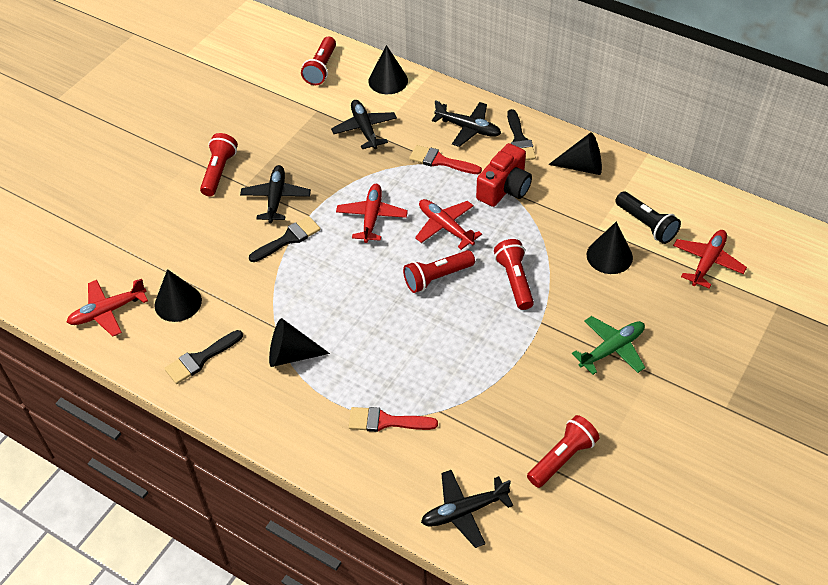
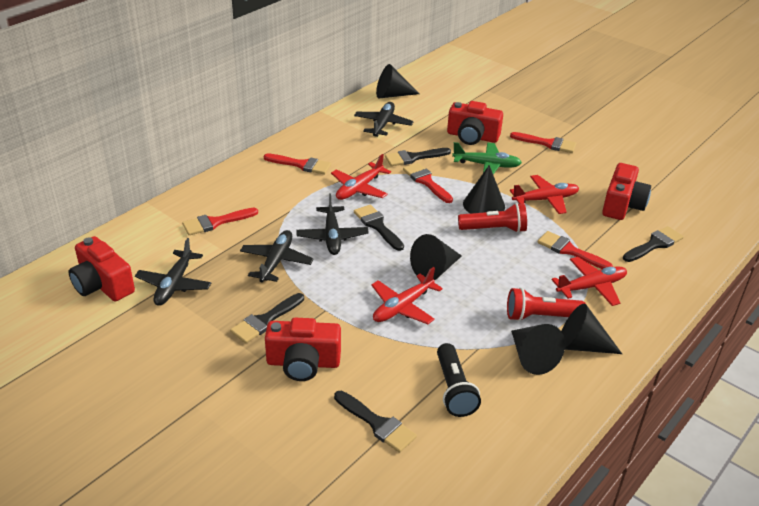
black brush: [164,330,243,384] [249,216,321,262] [507,109,536,160] = 3 -> [230,293,304,343] [334,391,417,453] [354,205,404,251] [385,148,451,166] [623,226,684,262] = 5
red brush: [349,407,438,432] [409,145,482,174] = 2 -> [182,208,258,235] [264,153,331,174] [403,163,453,203] [510,132,576,153] [537,231,613,269] = 5
red camera: [476,143,532,207] = 1 -> [69,236,135,301] [265,318,341,381] [447,101,503,145] [602,163,651,220] = 4
red flashlight: [200,133,238,196] [301,37,336,85] [403,250,475,293] [494,239,534,310] [527,415,600,488] = 5 -> [458,203,527,233] [507,288,586,321] = 2

